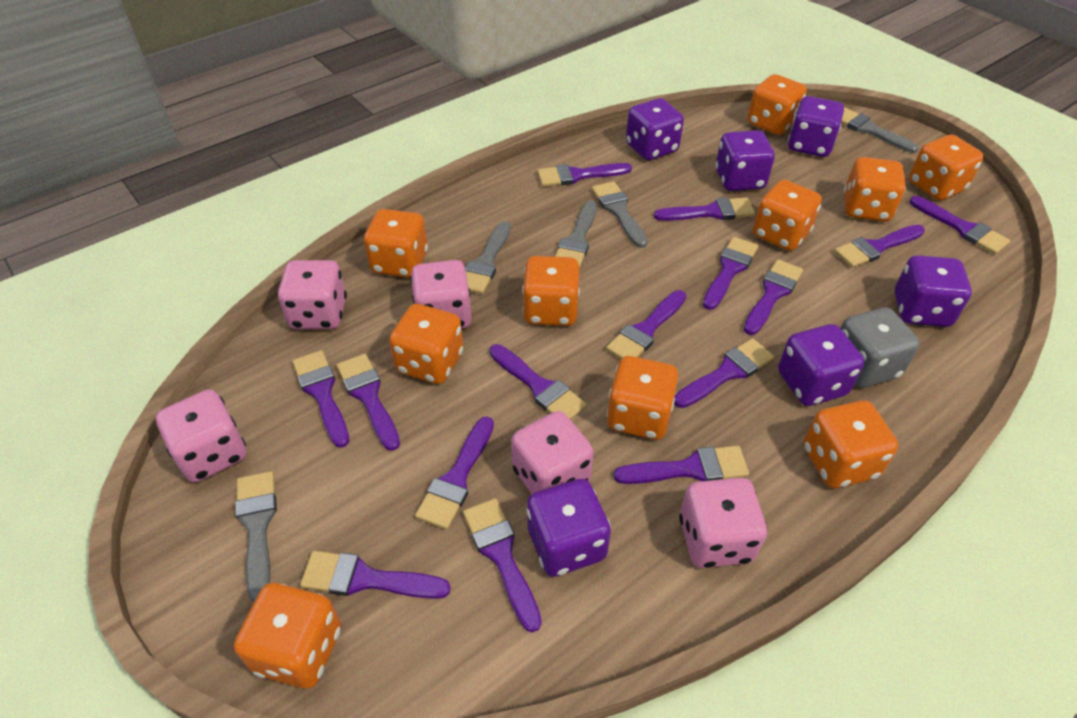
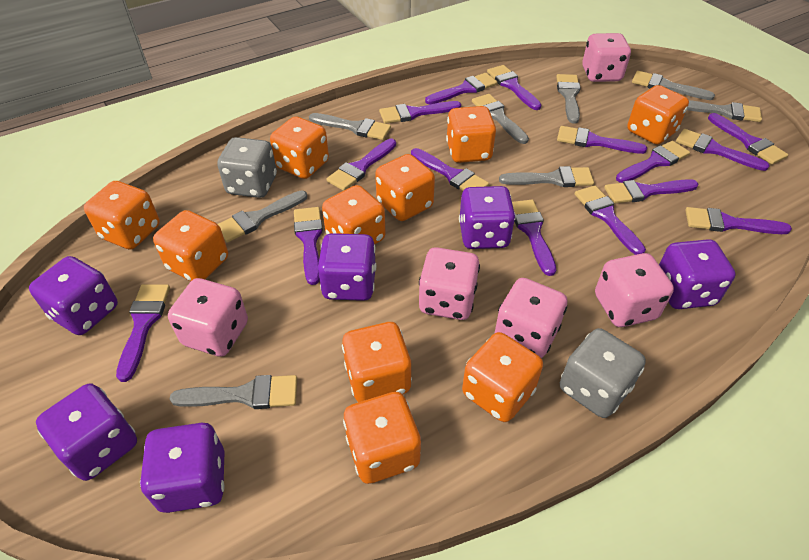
grey brush: [235,471,277,602] [465,221,510,294] [555,201,597,269] [592,181,648,248] [841,108,919,153] = 5 -> [170,375,297,409] [218,191,307,243] [309,113,391,140] [472,94,529,144] [499,166,594,187] [556,74,581,124] [632,71,715,100] [687,100,762,122] = 8
grey dice: [840,307,920,388] = 1 -> [217,137,277,198] [560,328,646,418] = 2

